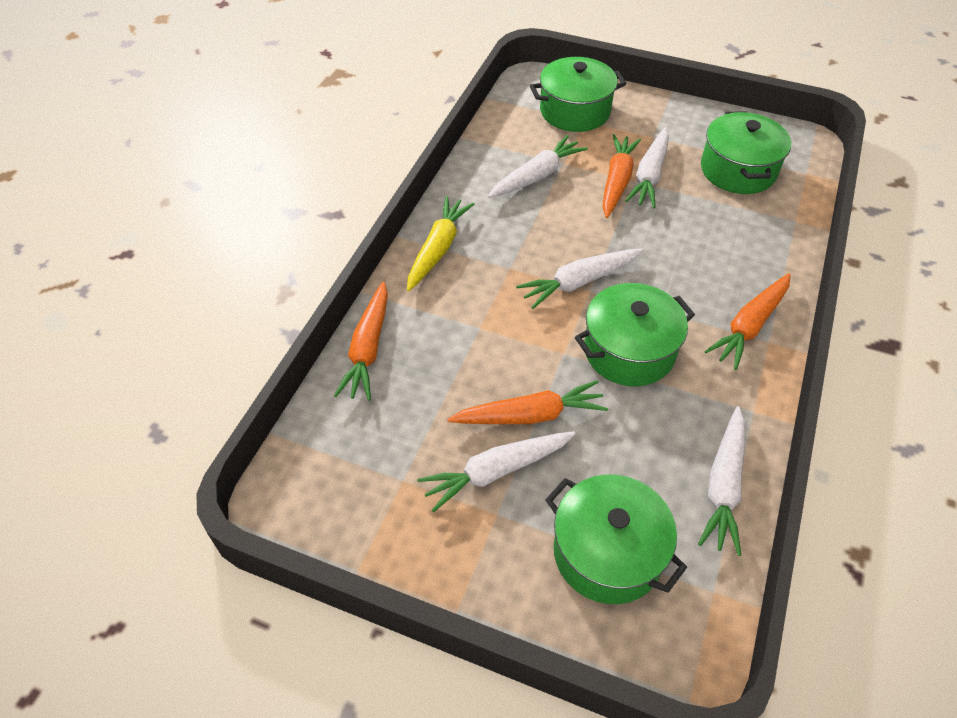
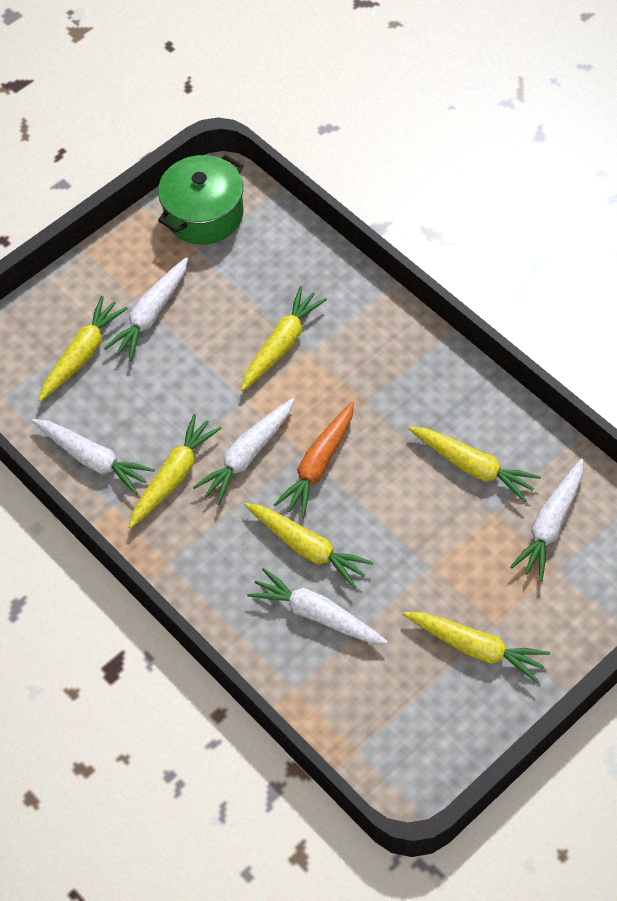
green pot: [530,57,627,132] [545,474,687,604] [575,283,695,386] [701,111,791,194] = 4 -> [158,155,244,245] = 1
orange carrot: [334,282,388,401] [447,380,608,424] [602,134,641,218] [705,273,791,370] = 4 -> [273,402,354,518] = 1
yellow carrot: [407,196,474,291] = 1 -> [38,296,128,402] [129,414,222,528] [241,286,327,391] [245,503,373,589] [403,612,550,683] [408,426,541,503] = 6

